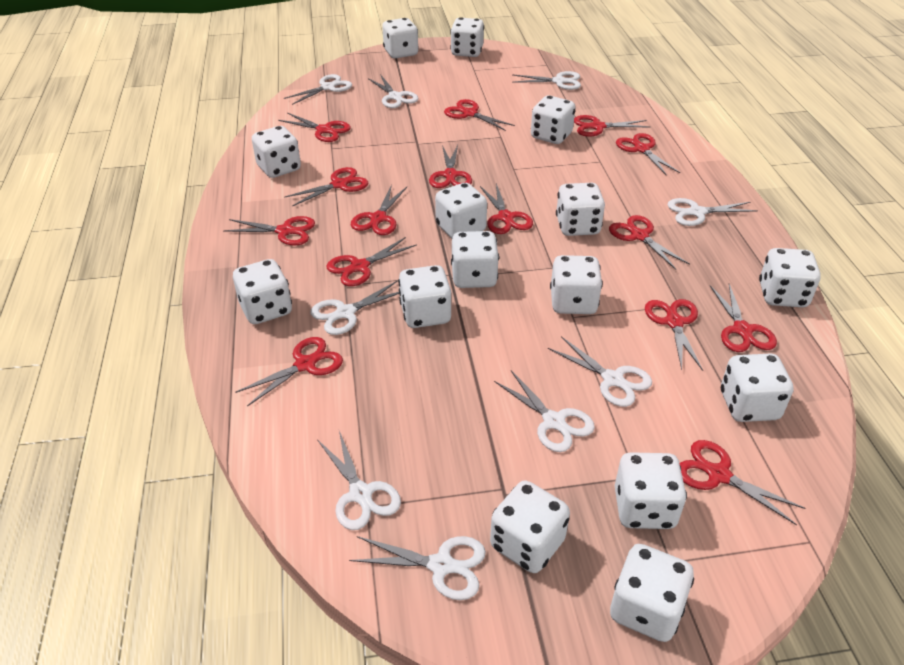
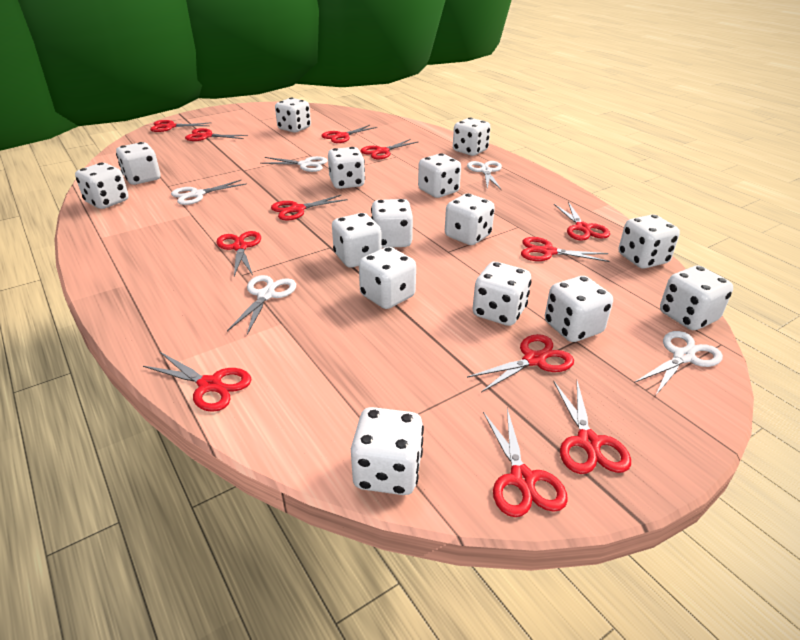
red scissors: [224,216,315,246] [235,337,343,406] [278,113,351,142] [284,167,368,206] [326,237,417,286] [351,185,407,235] [429,145,472,188] [444,99,515,131] [480,184,533,234] [574,115,649,137] [609,215,690,270] [616,133,680,176] [645,299,703,371] [679,440,806,525] [710,284,777,352] = 15 -> [143,351,252,412] [150,120,209,132] [185,128,248,141] [217,231,261,276] [271,194,348,220] [321,125,377,143] [360,139,418,159] [467,334,574,392] [483,408,568,517] [521,237,609,262] [553,381,631,474] [554,202,610,241] = 12
white scissors: [284,74,352,105] [310,281,399,335] [317,431,401,530] [349,536,486,600] [368,74,419,108] [494,370,595,452] [512,71,581,90] [548,336,652,407] [667,198,758,226] = 9 -> [171,180,247,205] [227,275,296,335] [260,156,328,172] [467,161,502,190] [634,331,723,396] = 5

